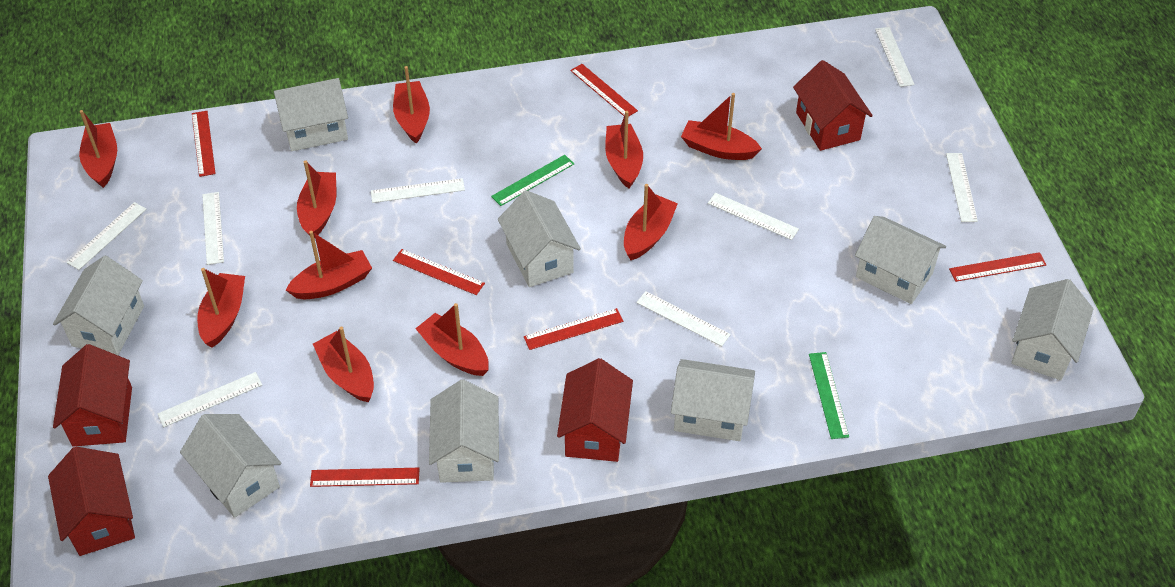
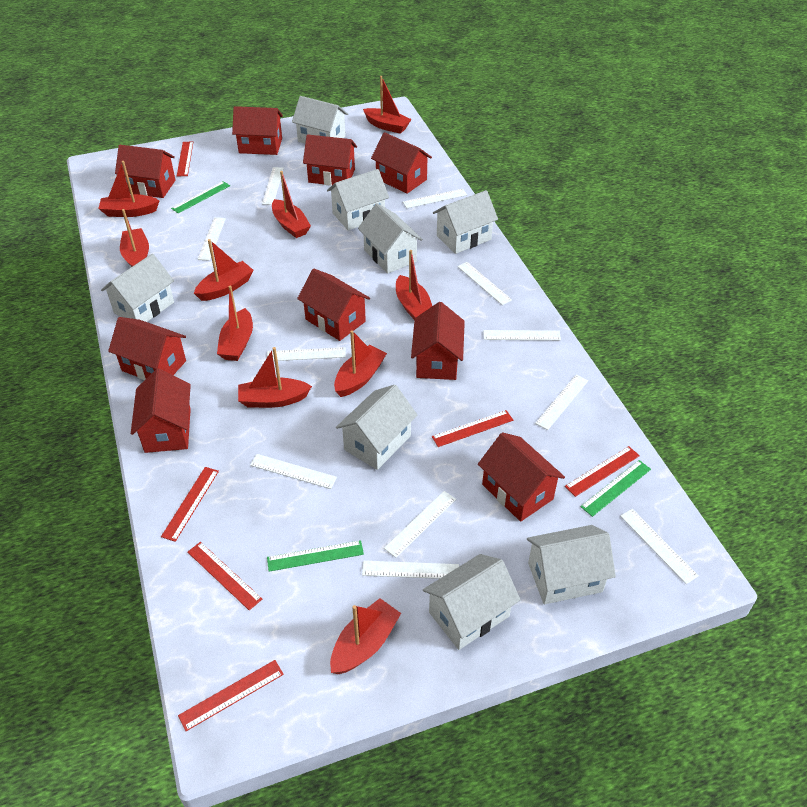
green ruler: [491,155,574,206] [809,352,849,439] = 2 -> [171,181,230,213] [267,540,364,572] [580,460,651,517] = 3
red house: [48,447,135,556] [53,344,132,447] [557,358,633,462] [793,60,873,151] = 4 -> [108,317,186,380] [115,145,176,198] [131,368,191,453] [232,106,283,155] [297,268,370,341] [303,134,357,186] [371,132,432,194] [411,302,465,380] [478,432,565,522] = 9
white ruler: [67,202,146,270] [158,372,262,427] [202,192,224,265] [371,178,465,203] [636,291,731,346] [708,193,799,240] [875,27,915,87] [946,153,978,222] = 8 -> [198,217,226,261] [250,454,337,489] [262,167,284,205] [267,347,346,361] [362,561,459,579] [384,491,456,558] [403,189,467,208] [457,262,512,305] [483,330,561,340] [535,375,588,430] [620,509,698,584] = 11

